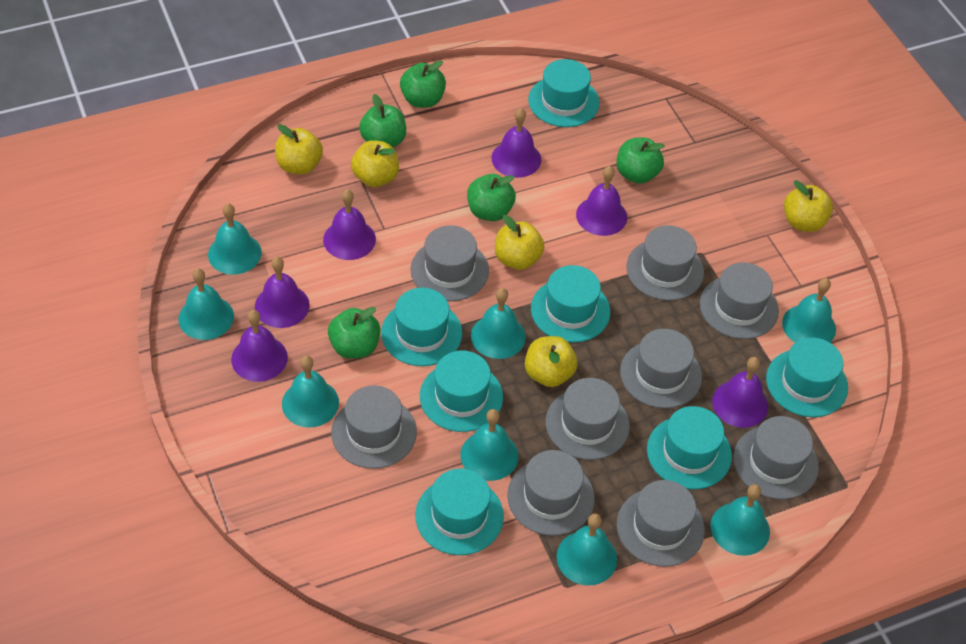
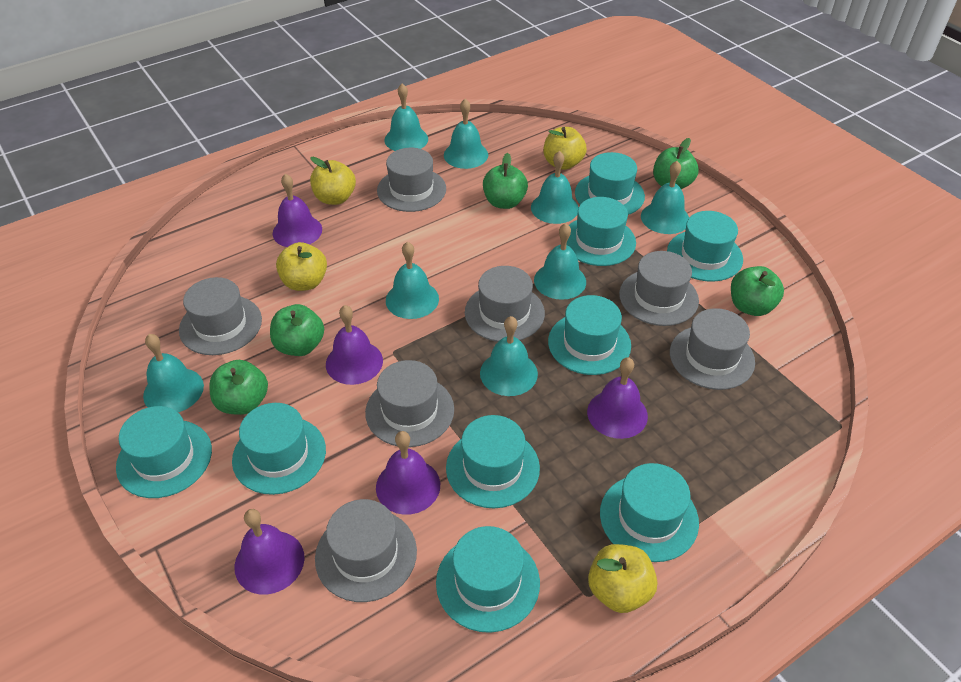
grey hat: [331,385,417,469] [410,225,489,301] [507,450,595,536] [546,378,630,460] [617,480,705,567] [620,329,702,408] [626,225,704,301] [700,262,779,339] [733,416,819,500] = 9 -> [179,277,262,355] [315,499,417,602] [365,360,454,447] [377,148,446,212] [465,266,545,342] [619,251,699,326] [670,308,755,390] = 7
purple bell: [231,310,288,382] [255,257,310,328] [323,189,376,260] [491,108,541,178] [576,166,627,236] [712,357,768,428] = 6 -> [235,509,305,595] [273,174,322,247] [326,305,383,385] [376,431,440,515] [587,357,648,439] = 5
turquoise hat: [381,288,462,366] [415,469,504,555] [420,351,503,432] [528,59,600,127] [531,265,610,343] [647,406,732,489] [766,338,848,417] = 7 -> [116,406,212,498] [232,403,326,495] [436,526,540,633] [446,415,540,508] [548,295,631,375] [566,197,636,266] [575,152,645,215] [600,463,699,562] [667,211,743,282] = 9
yellow apple: [275,124,323,175] [351,140,399,187] [495,215,545,270] [525,336,578,387] [784,180,833,232] = 5 -> [276,242,327,291] [310,157,356,205] [544,127,587,170] [588,544,657,613] = 4

